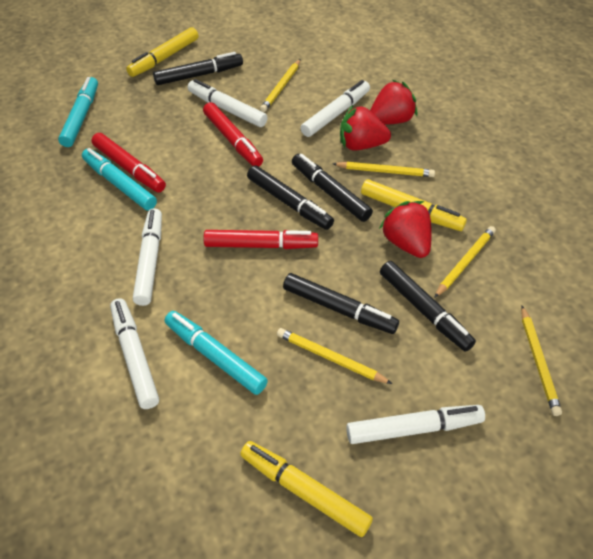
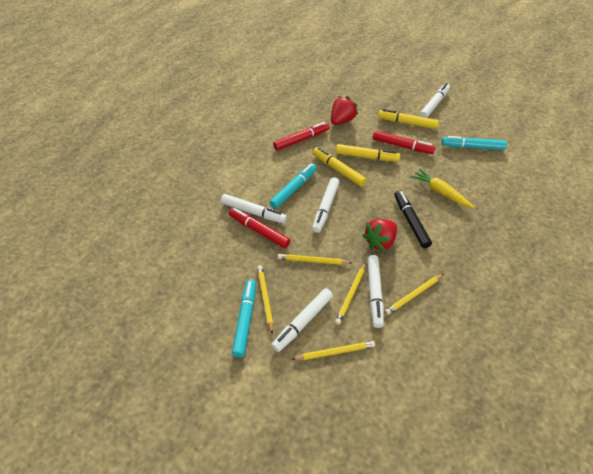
black marker: [153,52,243,85] [247,165,334,230] [283,273,399,334] [292,154,373,222] [380,261,476,352] = 5 -> [394,190,432,248] = 1
red strawberry: [340,105,391,150] [370,80,417,125] [379,201,432,258] = 3 -> [331,96,358,125] [362,219,397,252] = 2
yellow carrot: none = 0 -> [411,168,474,208] = 1

